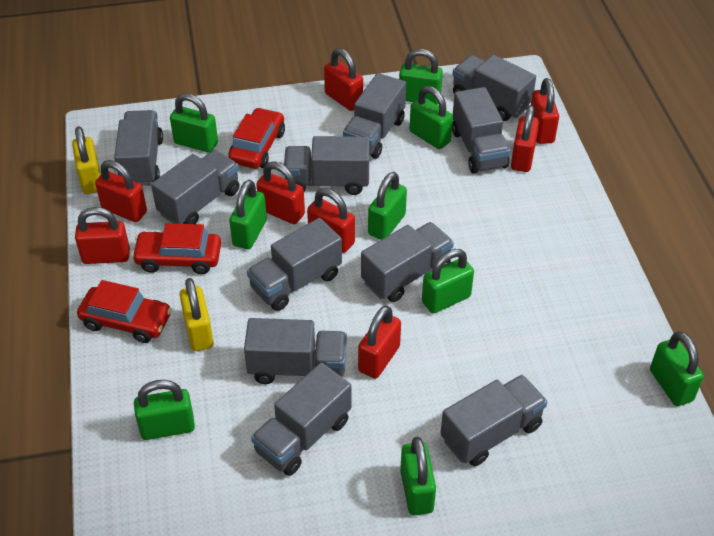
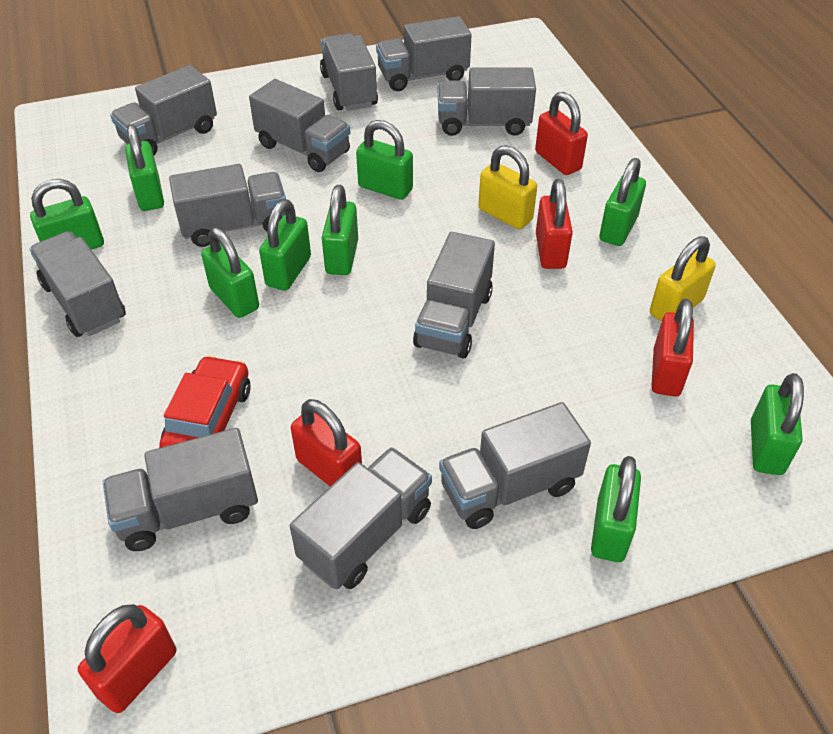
red car: [77,280,172,343] [131,223,221,274] [228,108,285,169] = 3 -> [159,355,251,448] = 1
red padlock: [75,207,130,264] [95,160,147,222] [256,161,305,224] [307,188,355,253] [324,48,363,111] [358,306,401,379] [511,105,539,172] [531,78,559,144] = 8 -> [78,604,177,713] [291,399,362,486] [535,92,588,175] [536,179,573,269] [651,299,694,397] = 5

